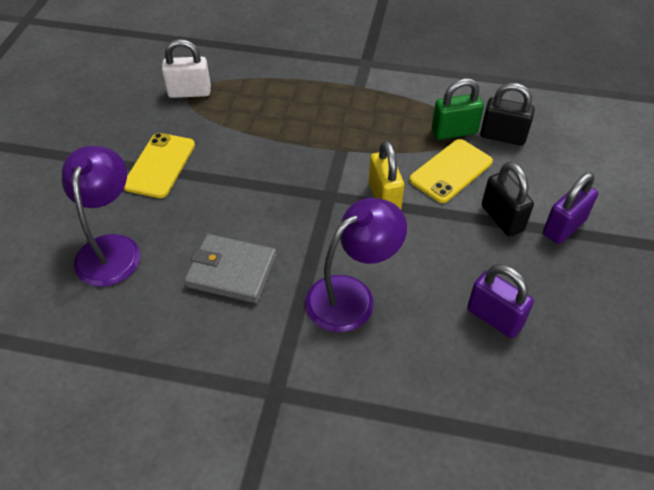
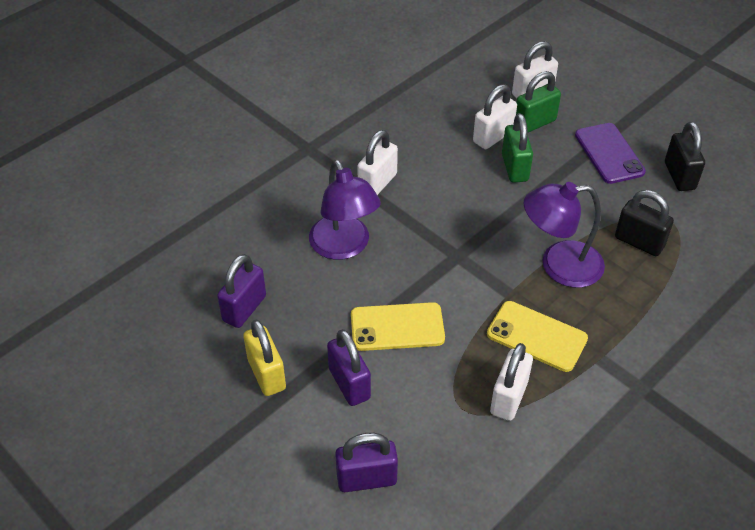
green padlock: [432,78,484,140] = 1 -> [502,113,533,183] [516,71,561,132] = 2
grey wallet: [184,234,277,303] = 1 -> none = 0
purple padlock: [467,264,534,338] [543,173,598,244] = 2 -> [217,254,266,328] [327,329,371,406] [335,433,398,492] = 3
purple phone: none = 0 -> [575,123,646,184] = 1
white padlock: [162,39,211,98] = 1 -> [357,130,398,195] [473,84,517,149] [490,343,533,421] [512,41,558,99] = 4

